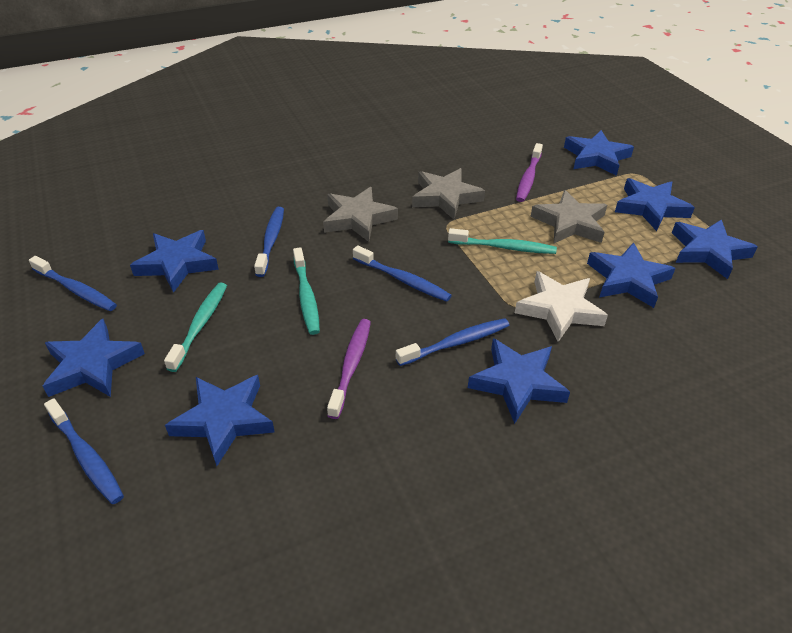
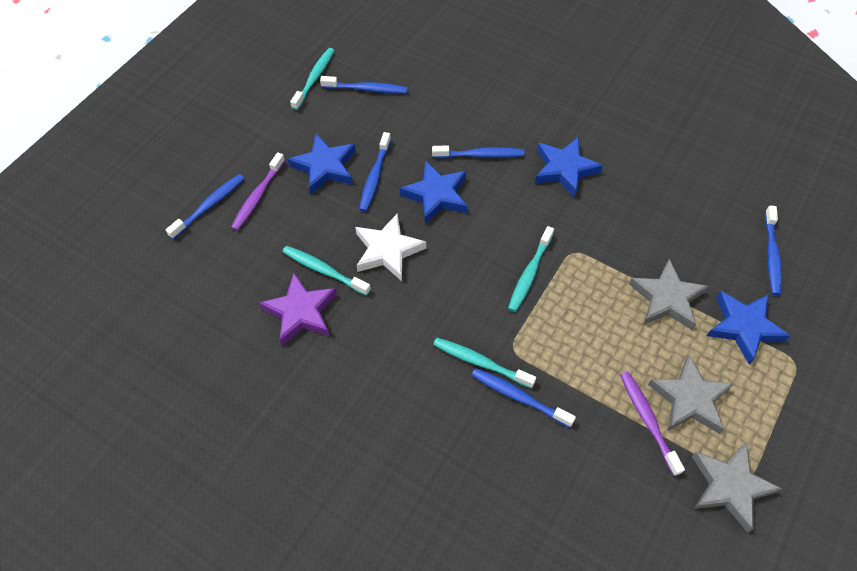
blue star: [43,319,145,397] [130,230,219,293] [165,375,275,466] [468,338,570,424] [564,130,634,176] [587,242,675,308] [615,178,695,231] [672,219,757,279] = 8 -> [288,134,356,194] [400,160,467,224] [535,137,603,198] [707,291,790,365] = 4
blue toothbrush: [29,256,117,311] [44,398,124,504] [254,207,284,277] [353,245,452,302] [396,318,509,366] = 5 -> [166,174,245,239] [320,76,408,94] [359,132,391,212] [432,146,524,158] [471,368,576,428] [765,205,782,295] = 6
purple star: none = 0 -> [259,273,337,345] = 1
turquoise toothbrush: [164,282,227,372] [293,247,320,335] [448,228,557,254] = 3 -> [282,246,371,296] [290,48,335,110] [433,338,536,388] [508,226,554,312] = 4

